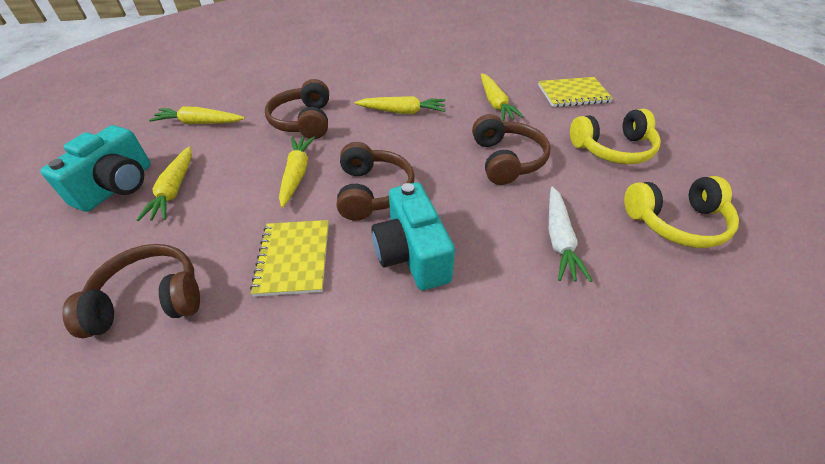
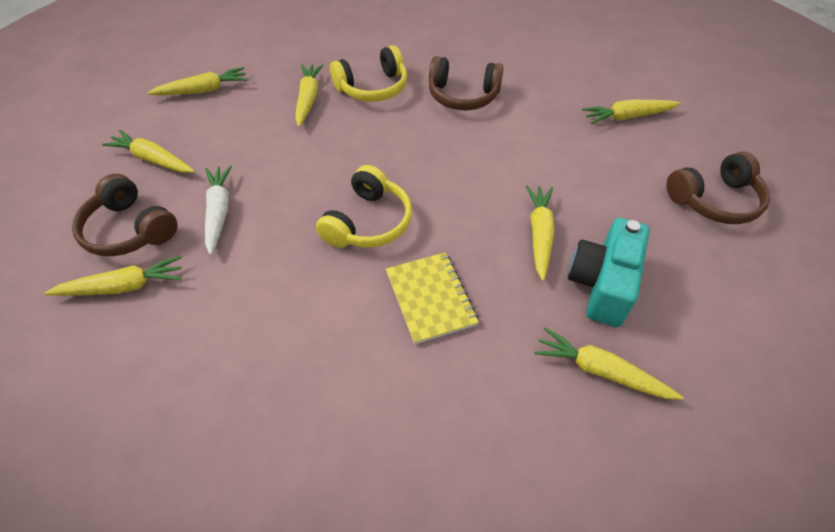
brown headphones: [62,244,200,338] [265,79,329,139] [337,142,415,221] [472,114,551,185] = 4 -> [72,174,178,256] [429,56,503,110] [666,152,770,224] = 3
turquoise camera: [40,125,151,212] [371,183,455,290] = 2 -> [568,218,650,327] = 1
yellow carrot: [137,146,192,221] [149,106,245,124] [279,137,315,208] [354,96,446,114] [481,73,524,121] = 5 -> [44,256,182,296] [102,130,194,173] [147,67,248,95] [295,64,323,127] [526,185,554,281] [534,327,684,400] [582,100,681,125] = 7
yellow notebook: [250,220,329,297] [538,77,613,107] = 2 -> [386,252,479,344] = 1

